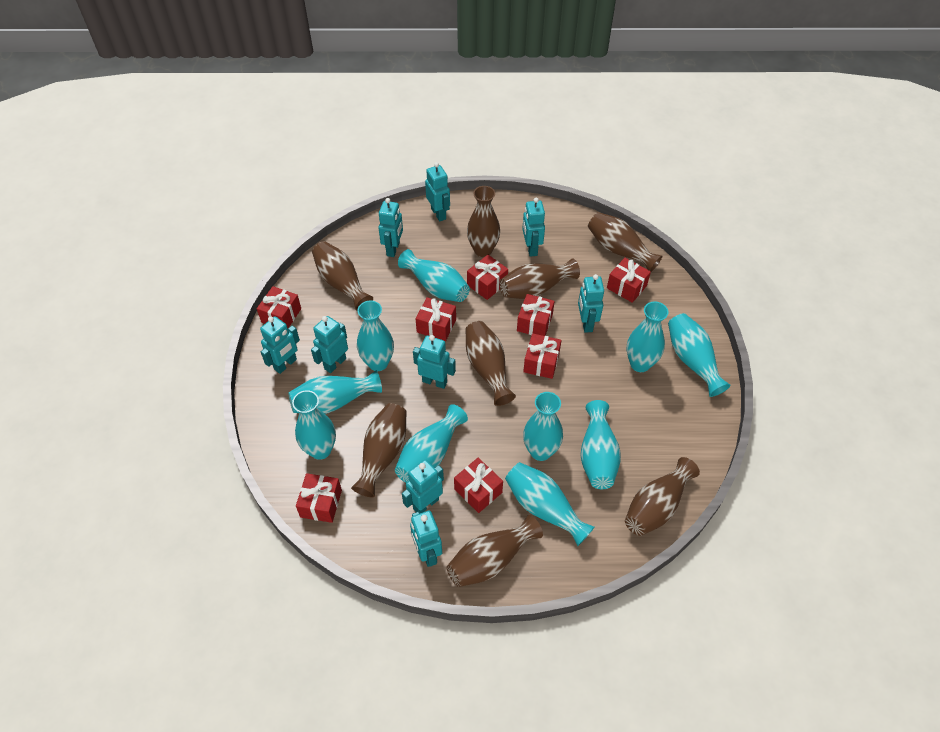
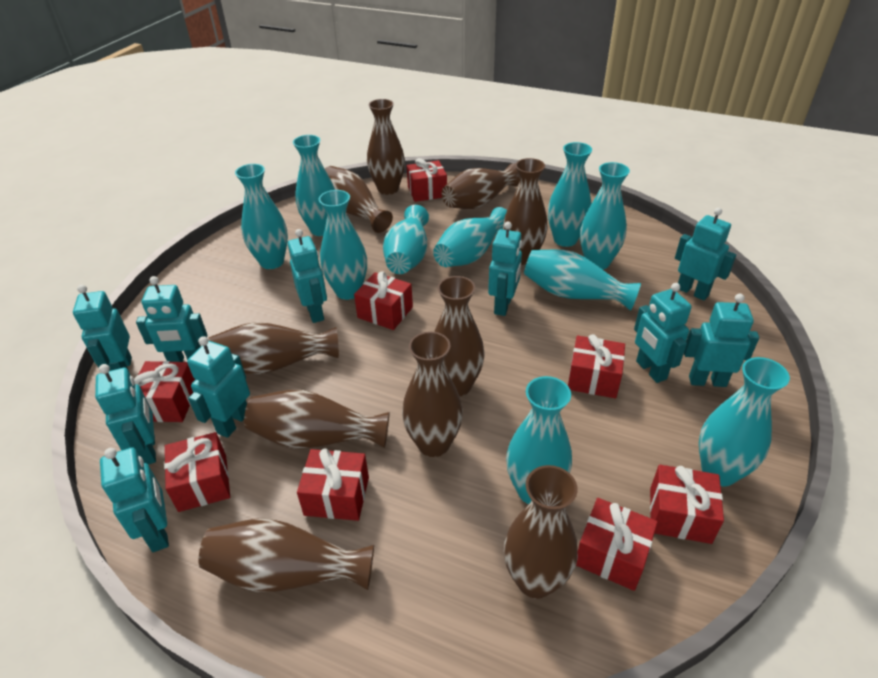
brown vase: [312,241,373,311] [351,403,407,498] [447,515,543,587] [465,321,516,406] [467,186,500,257] [499,258,580,299] [588,212,663,272] [625,457,700,536] = 8 -> [198,519,374,592] [208,322,339,374] [244,390,389,448] [324,166,393,233] [367,99,405,195] [402,331,463,457] [434,276,484,396] [442,163,520,209] [503,158,548,265] [504,465,578,599] = 10
turquoise robot: [260,316,300,374] [311,316,348,373] [378,198,403,257] [402,459,444,513] [410,510,442,567] [413,335,456,389] [425,162,450,221] [522,197,545,257] [578,274,604,333] = 9 -> [73,285,132,371] [95,364,156,464] [100,447,169,552] [136,276,208,362] [187,336,250,438] [288,229,327,323] [488,222,522,316] [634,283,692,383] [675,208,736,301] [684,294,759,387] = 10

